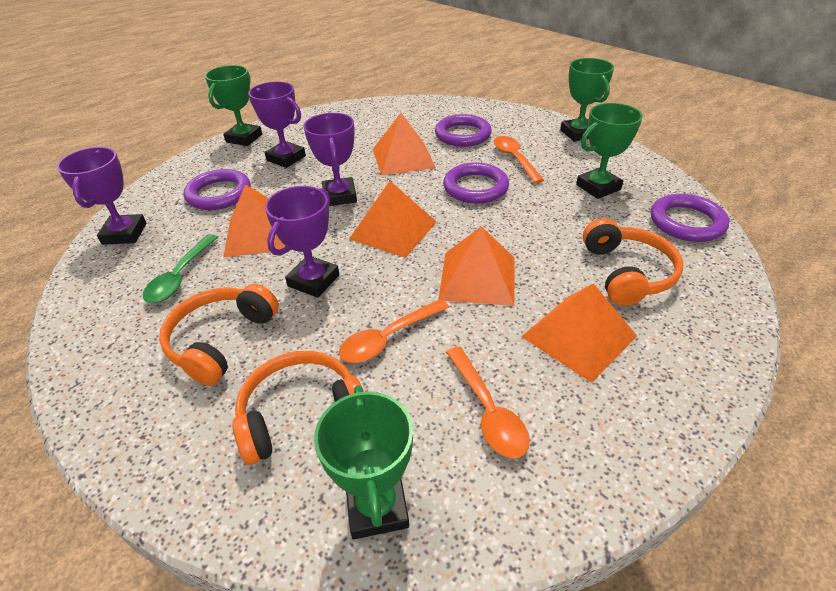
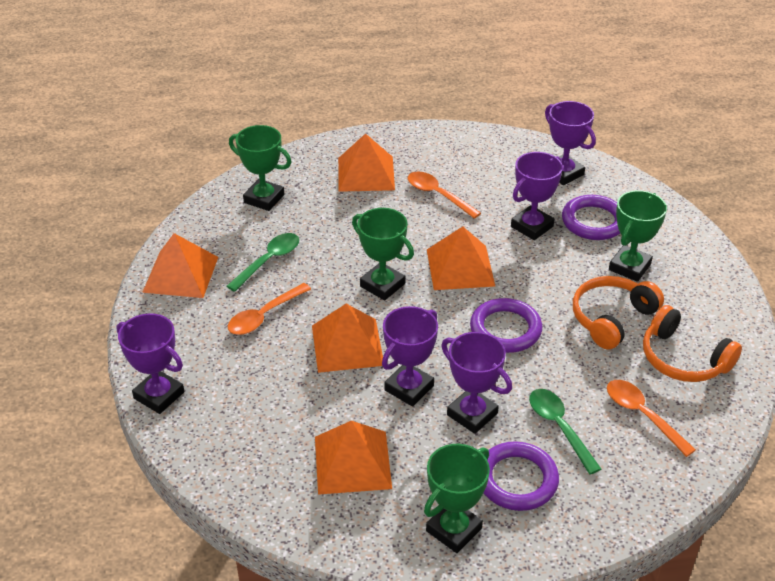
green spoon: [143,234,218,303] = 1 -> [226,233,299,292] [529,389,601,474] = 2
orange headphones: [159,284,279,386] [232,351,364,465] [583,218,683,306] = 3 -> [573,276,664,349] [643,305,742,382] = 2
purple ring: [184,169,251,210] [435,114,492,147] [443,163,509,204] [651,194,729,242] = 4 -> [470,298,542,353] [484,442,559,511] [562,195,620,240] = 3
purple trophy: [57,147,147,245] [248,81,306,168] [265,186,340,298] [303,113,357,206] = 4 -> [116,313,184,414] [382,306,438,407] [441,332,512,434] [511,152,563,240] [545,101,596,185] = 5

